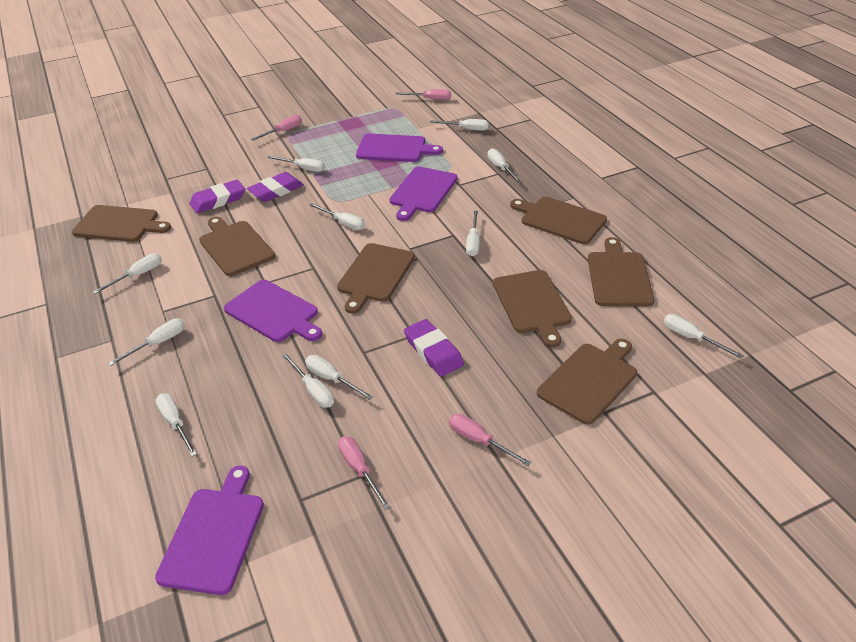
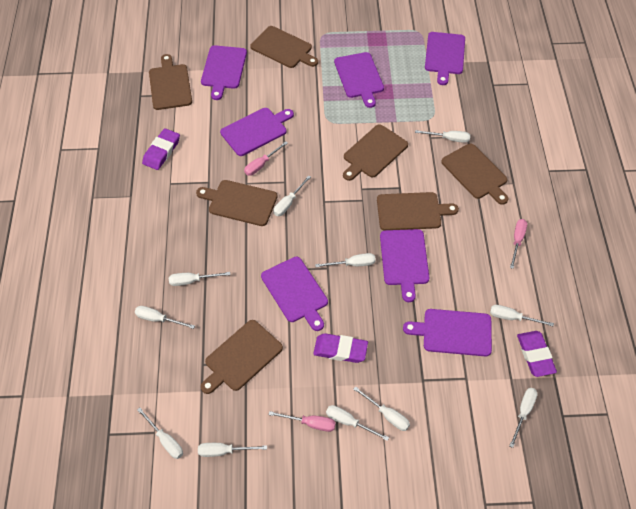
pink screwdriver: [251,115,302,141] [338,436,390,510] [396,89,451,100] [449,414,531,466] = 4 -> [244,141,288,176] [268,411,336,432] [510,219,527,269] = 3
purple cutting board: [155,466,264,595] [224,280,322,342] [356,134,443,162] [390,166,458,221] = 4 -> [201,45,247,100] [220,108,294,156] [261,257,328,331] [334,52,384,108] [380,229,430,302] [403,309,492,357] [425,32,465,85] = 7

